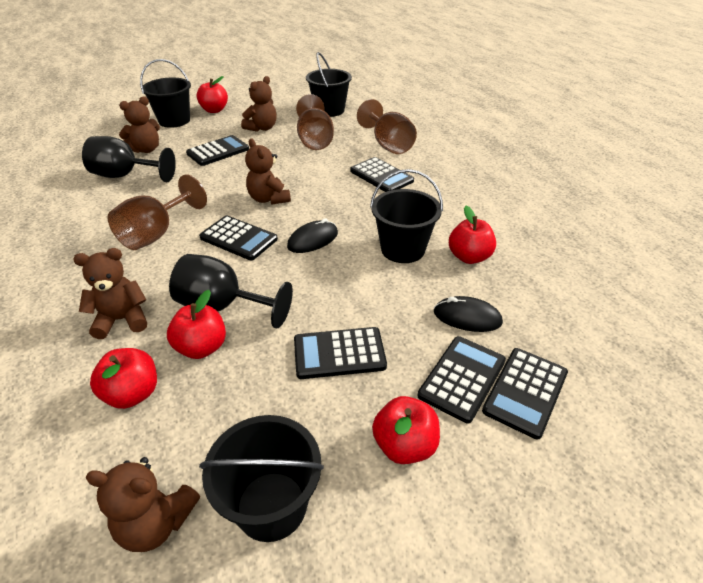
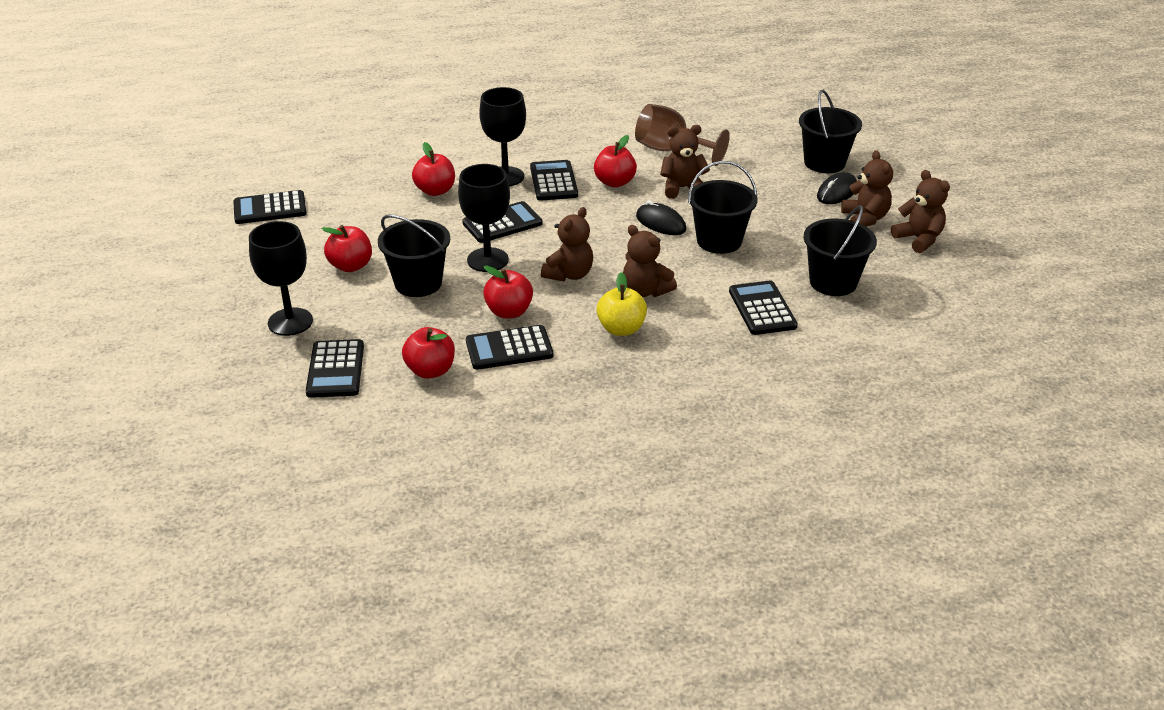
black goblet: [82,136,176,182] [169,254,293,328] = 2 -> [249,221,313,336] [458,164,510,272] [479,87,526,186] = 3
brown goblet: [108,174,207,250] [296,94,334,150] [357,99,417,154] = 3 -> [635,104,730,166] = 1
yellow apple: none = 0 -> [596,272,647,336] = 1

